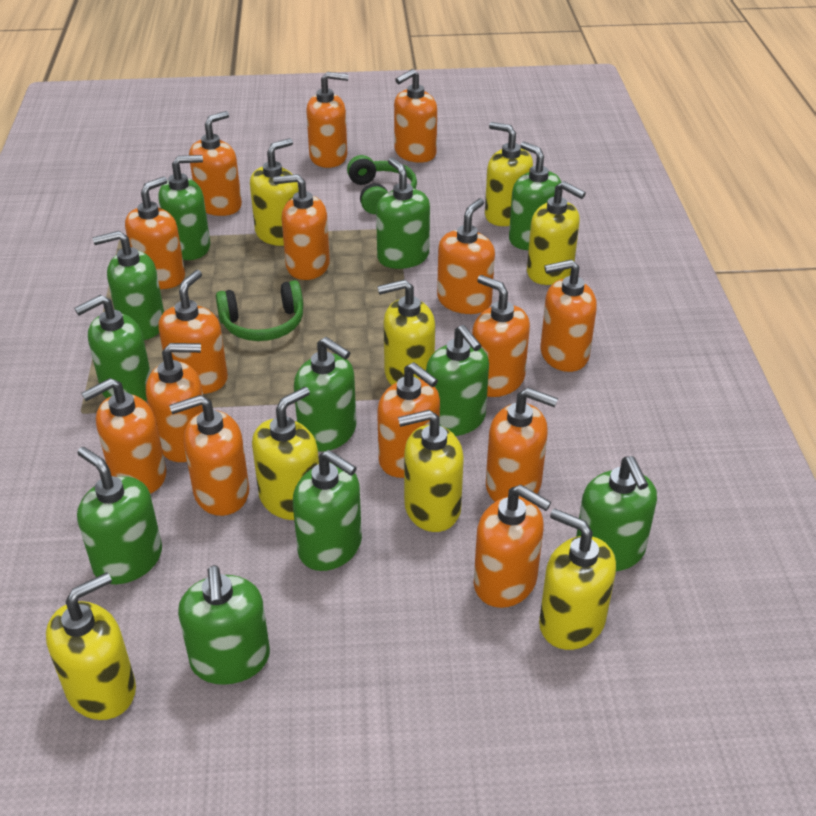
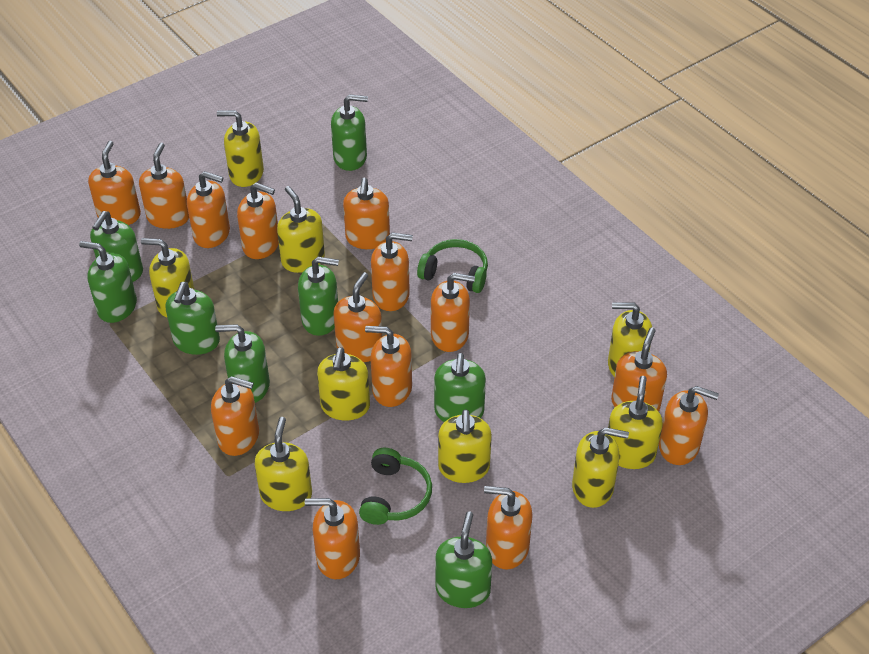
green soap dispenser: [74,295,151,401] [77,447,162,584] [93,231,164,340] [159,155,210,260] [178,565,270,685] [293,450,362,571] [294,337,356,451] [376,157,430,269] [426,325,489,436] [509,142,561,250] [576,456,657,571] = 11 -> [79,241,137,323] [90,211,143,282] [165,282,220,355] [215,324,270,403] [298,257,339,336] [331,94,368,171] [434,353,486,422] [435,512,492,608] = 8
orange soap dispenser: [81,378,166,494] [125,176,185,289] [146,343,203,462] [158,270,228,394] [169,395,249,516] [189,111,242,216] [273,174,330,280] [306,72,349,168] [377,362,440,478] [394,69,437,163] [437,198,495,314] [472,275,530,397] [474,485,551,608] [486,388,558,502] [540,259,597,372] = 15 -> [88,141,141,225] [139,142,189,229] [187,171,230,248] [211,376,259,456] [237,182,279,259] [305,498,360,579] [334,272,382,362] [343,177,390,249] [365,326,412,407] [371,233,413,311] [431,273,475,352] [484,486,533,569] [611,327,667,412] [659,386,719,465] = 14
yellow soap dispenser: [46,572,136,720] [250,138,299,246] [252,387,319,520] [377,279,435,385] [398,410,464,532] [485,122,533,226] [527,181,586,285] [539,508,616,650] = 8 -> [141,238,195,317] [217,110,264,187] [255,417,312,511] [277,186,325,273] [317,347,370,421] [438,409,492,483] [572,427,629,508] [608,302,652,377] [608,376,663,469] = 9

